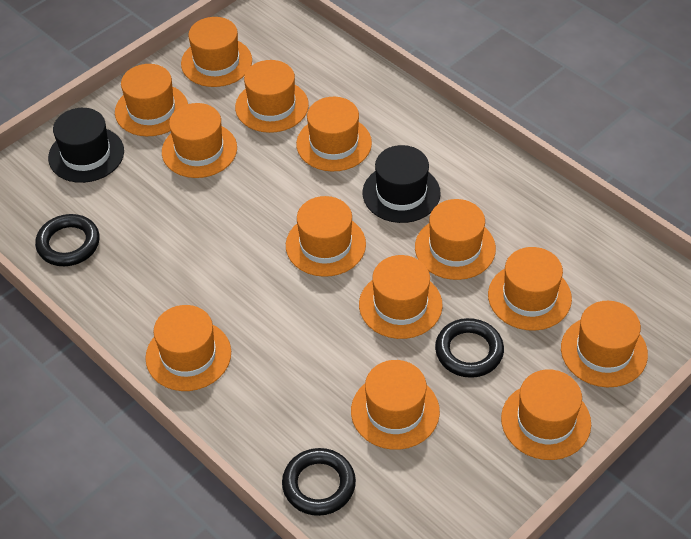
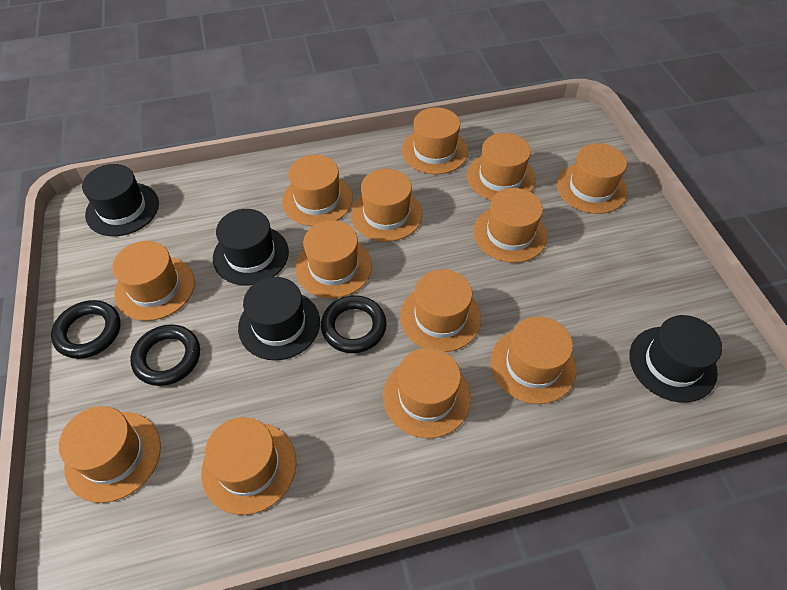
black hat: [48,108,124,183] [362,145,441,223] = 2 -> [82,164,159,236] [213,209,289,285] [238,277,320,360] [629,315,722,402] = 4

